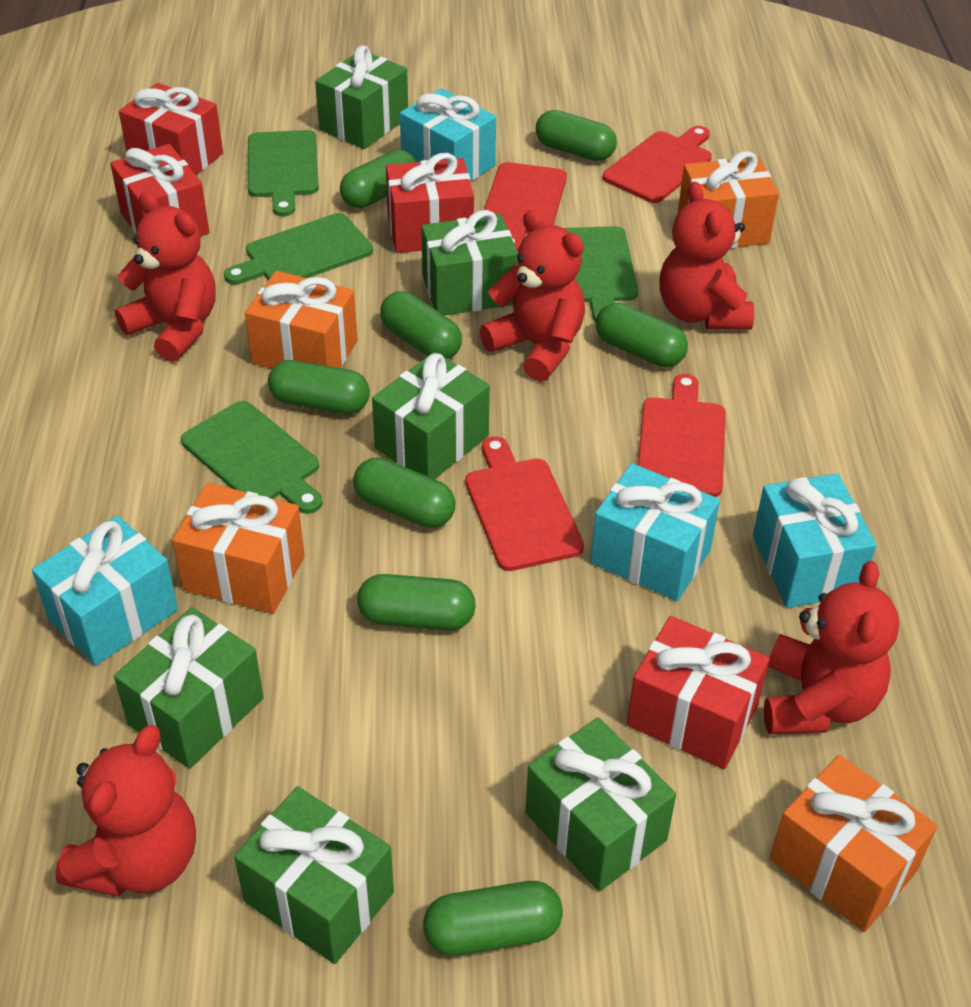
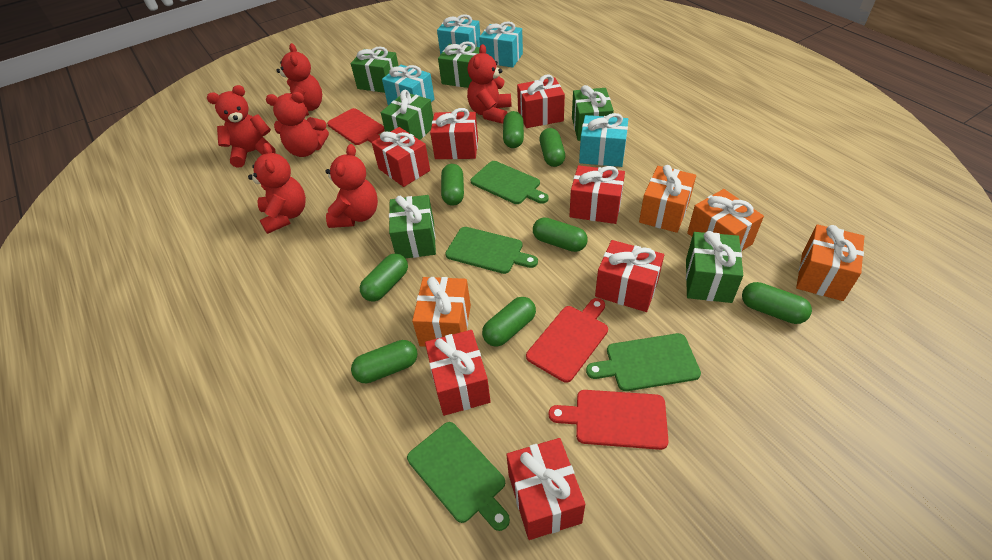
red cutting board: [465,436,584,571] [484,162,567,252] [603,126,712,203] [638,374,726,497] = 4 -> [327,108,385,145] [526,298,608,383] [549,390,669,450] = 3
red gift: [110,144,209,236] [119,83,223,175] [386,153,474,253] [627,616,770,769] = 4 -> [372,127,430,187] [425,330,491,416] [430,108,478,159] [506,438,585,540] [517,74,565,128] [569,165,625,224] [595,240,664,312] = 7
red teddy bear: [56,725,196,897] [115,192,216,362] [479,210,585,382] [659,181,754,330] [764,561,899,734] = 5 -> [207,85,275,168] [248,143,306,234] [266,92,329,157] [276,43,322,116] [325,144,378,228] [467,44,512,124] = 6

